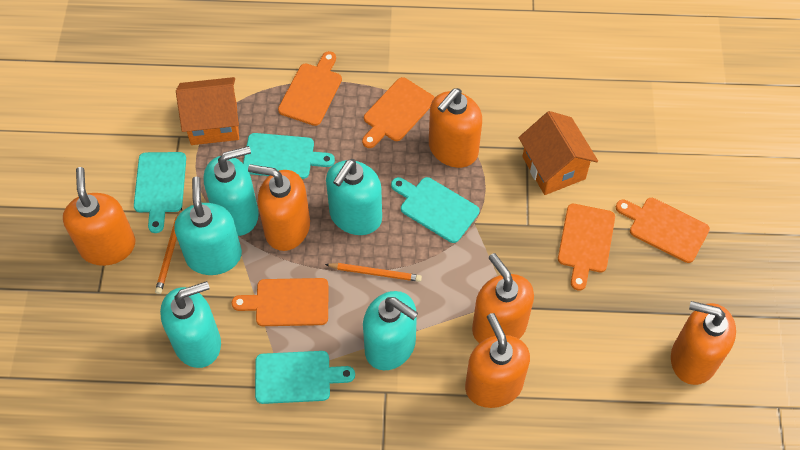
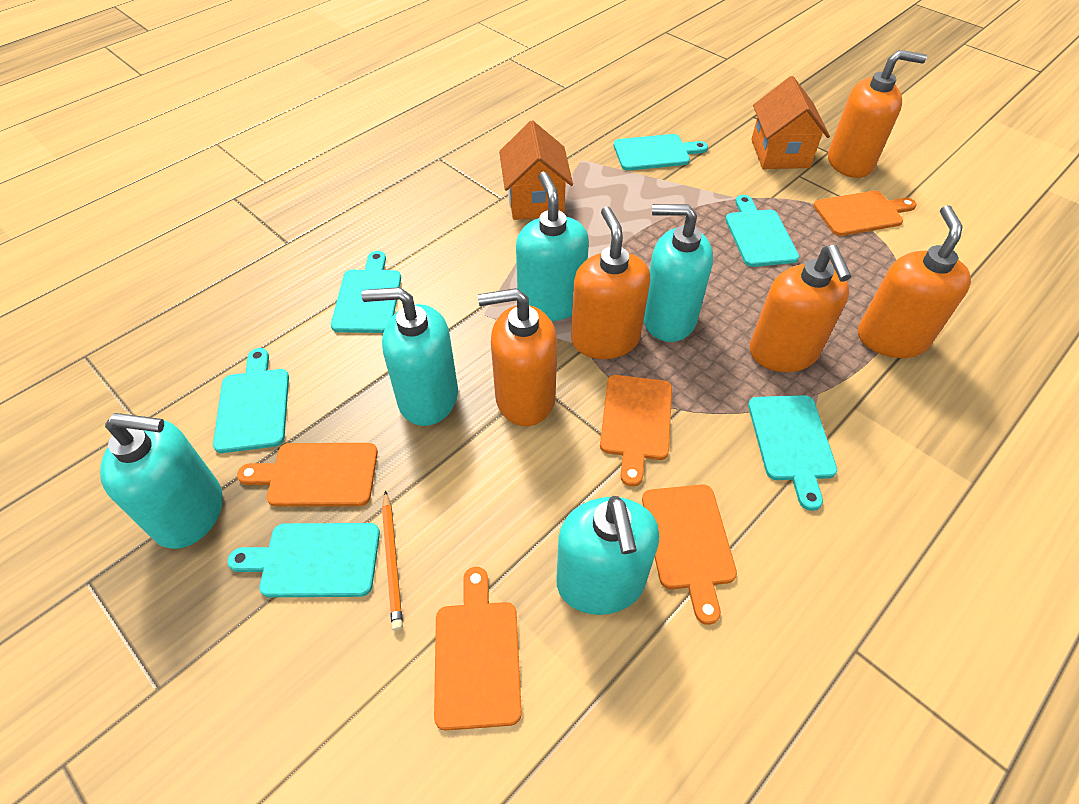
orange pencil: [155,208,182,294] [325,263,422,282] = 2 -> [382,491,403,631] = 1
orange soap dispenser: [63,167,136,266] [248,164,310,251] [429,88,482,168] [465,313,530,408] [472,253,534,343] [671,301,736,385] = 6 -> [478,288,557,426] [571,206,651,359] [750,245,852,372] [828,50,927,178] [858,205,971,358] = 5
turquoise cutting board: [134,152,186,233] [243,133,335,179] [255,351,355,404] [391,177,479,243] = 4 -> [213,348,289,453] [227,523,380,597] [331,251,401,333] [614,134,708,171] [725,195,799,267] [748,395,837,511] = 6

